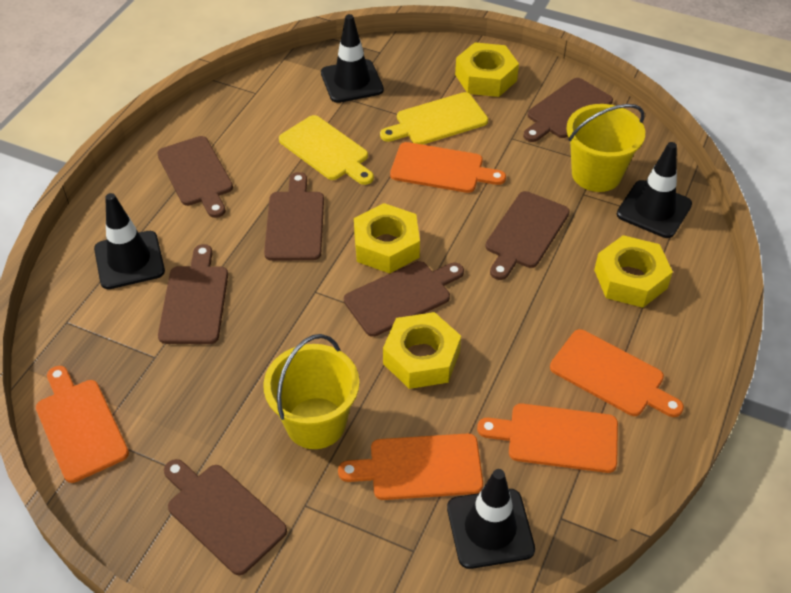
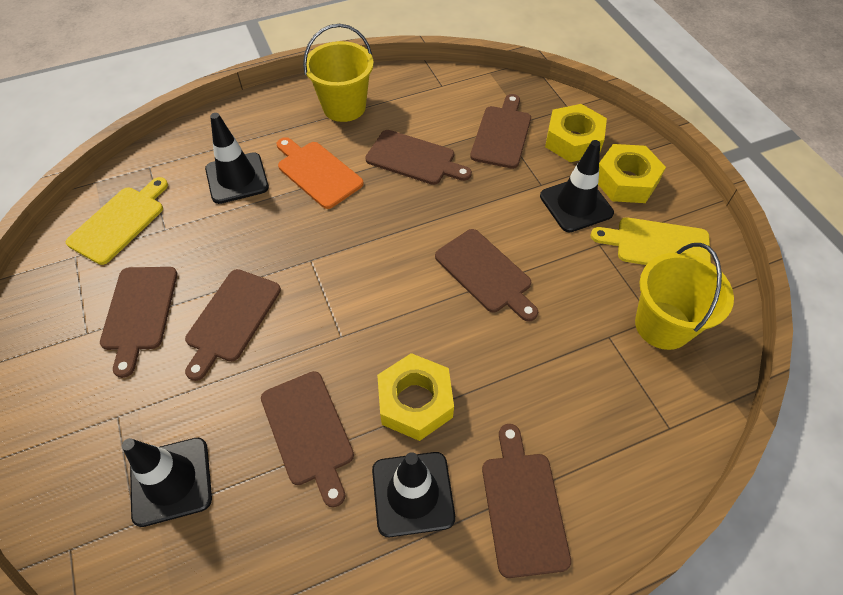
orange cutting board: [36,366,129,483] [338,434,483,500] [390,142,506,193] [477,404,618,473] [550,329,684,417] = 5 -> [277,137,364,209] = 1
yellow nut: [354,203,420,273] [383,312,461,389] [455,42,519,97] [594,235,673,308] = 4 -> [377,353,454,441] [545,104,607,162] [598,144,666,203] = 3

